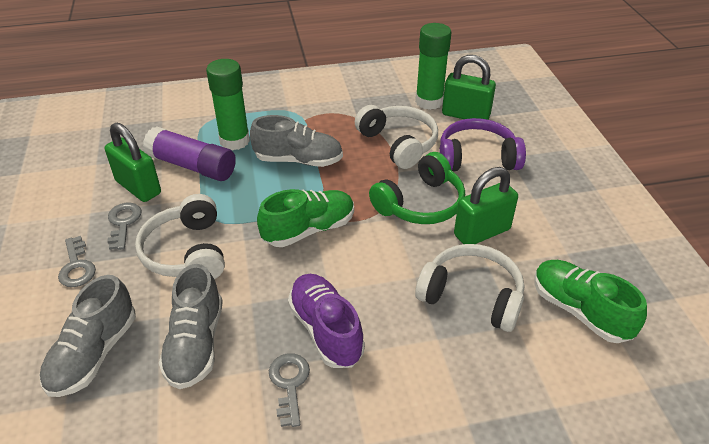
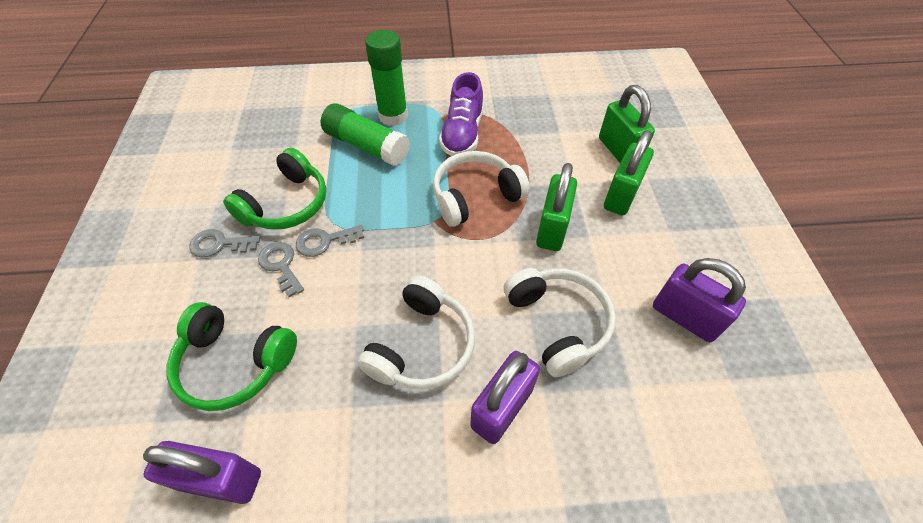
green headphones: [369,152,465,224] = 1 -> [167,302,297,411] [223,148,326,230] = 2
green shoe: [257,189,354,247] [535,260,647,343] = 2 -> none = 0
grey shoe: [40,275,136,397] [159,264,223,389] [250,115,343,167] = 3 -> none = 0
purple glue stick: [143,127,236,181] = 1 -> none = 0
purple headphones: [439,118,526,171] = 1 -> none = 0
purple padlock: none = 0 -> [143,441,261,504] [470,351,540,444] [653,258,746,342] = 3

